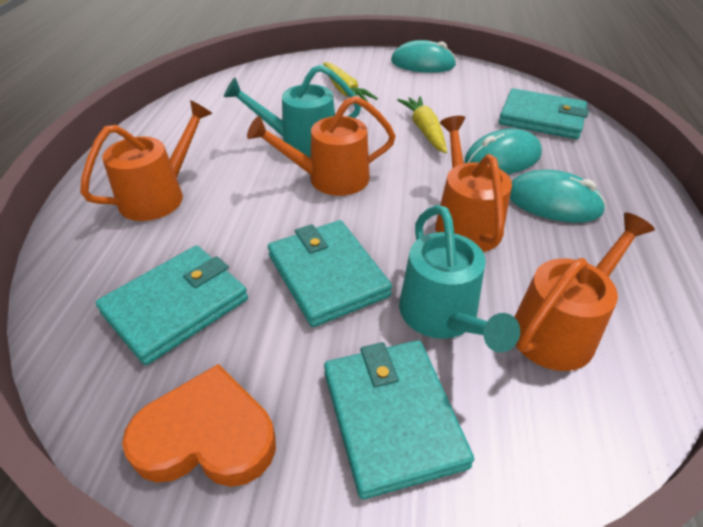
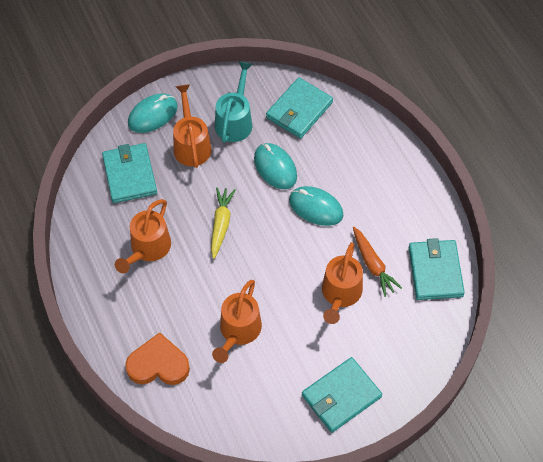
orange carrot: none = 0 -> [353,227,402,297] = 1
turquoise watering can: [224,65,361,157] [399,205,520,352] = 2 -> [215,61,253,143] = 1
yellow carrot: [323,62,378,101] [397,96,447,153] = 2 -> [211,187,235,259] = 1

